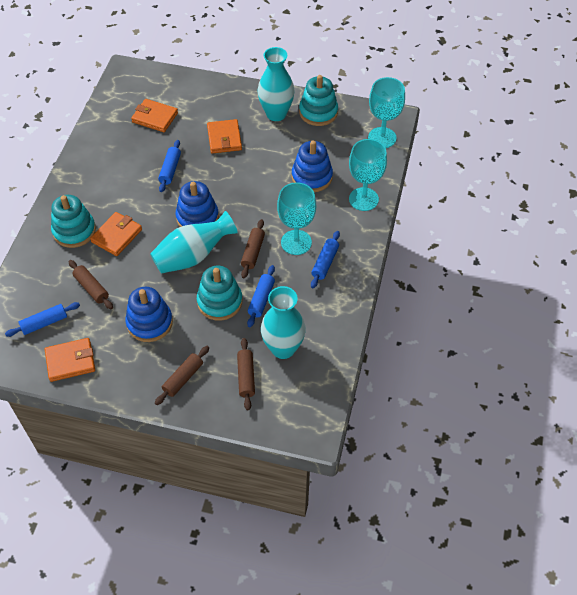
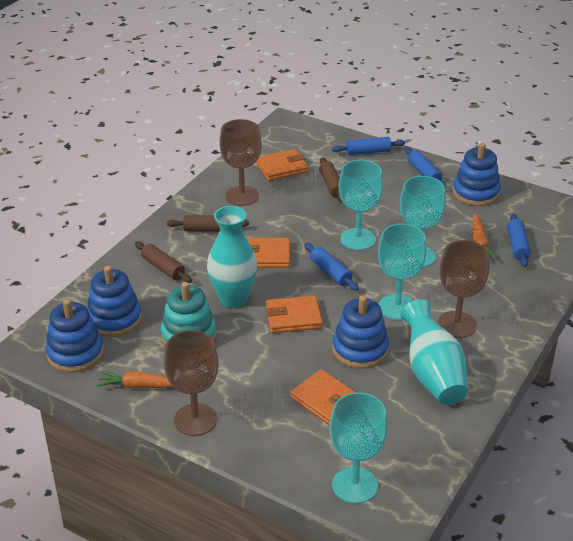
blue stacking toy: [125,287,173,342] [176,181,219,227] [292,140,333,192] = 3 -> [45,299,104,373] [87,266,142,337] [332,295,389,369] [453,143,501,206] = 4
brown goblet: none = 0 -> [164,330,218,436] [220,119,262,206] [437,240,489,338] = 3
brown rolling pin: [69,260,113,309] [155,346,209,405] [237,338,255,410] [241,219,265,278] = 4 -> [135,241,192,283] [167,215,249,231] [319,157,343,203] = 3
orange carrot: none = 0 -> [97,371,173,388] [473,214,497,260] = 2
turquoise goblet: [277,182,316,255] [349,139,387,211] [368,77,405,148] = 3 -> [329,392,388,504] [339,160,383,250] [378,223,426,320] [400,176,446,268] = 4
turquoise stacking toy: [51,195,96,248] [197,266,243,321] [299,75,338,126] = 3 -> [161,282,217,345] = 1
turquoise vase: [150,211,238,273] [258,47,295,121] [261,286,306,359] = 3 -> [207,206,257,308] [400,299,468,405] = 2

